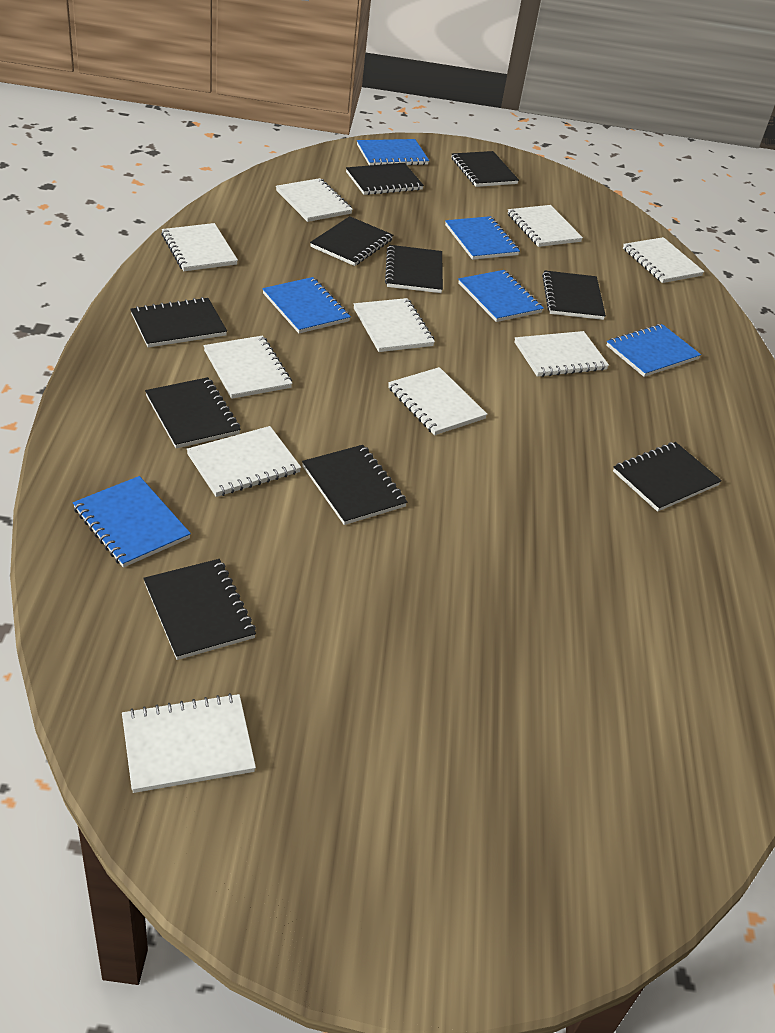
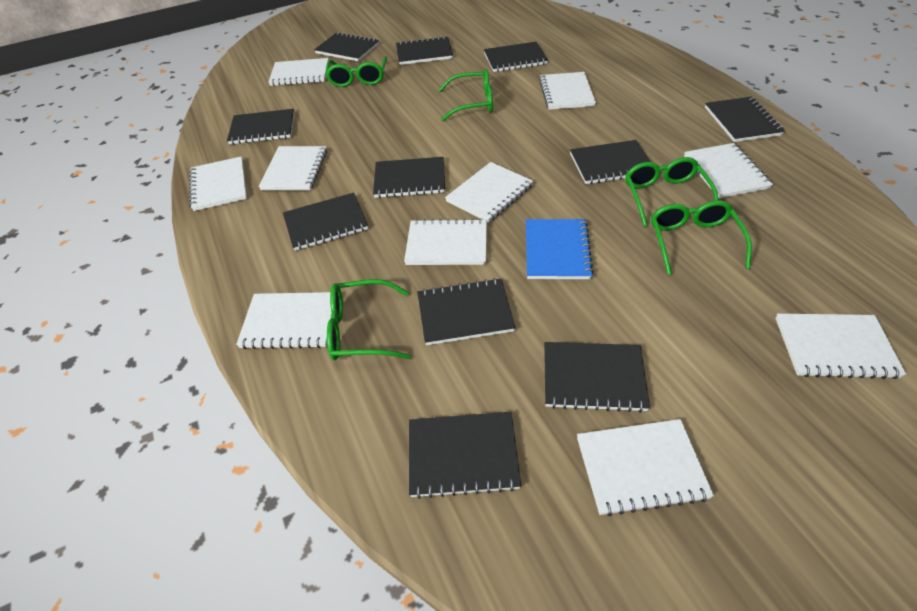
black notebook: [130,297,227,347] [143,559,256,660] [145,377,241,448] [302,445,407,525] [310,216,393,266] [346,163,424,195] [385,245,443,293] [452,151,519,187] [542,270,606,320] [613,442,722,512] = 10 -> [227,109,295,144] [283,193,368,251] [314,32,379,61] [373,157,445,198] [396,36,453,65] [409,412,521,499] [417,278,516,345] [484,42,548,72] [544,342,650,413] [570,140,650,184] [705,97,785,142] = 11
blue notebook: [73,476,191,568] [262,277,351,333] [357,139,429,165] [445,216,520,260] [458,270,544,322] [606,324,701,377] = 6 -> [526,219,594,279] = 1
green glasses: none = 0 -> [325,56,387,87] [327,279,411,360] [439,69,493,121] [625,157,718,227] [651,200,752,275] = 5

